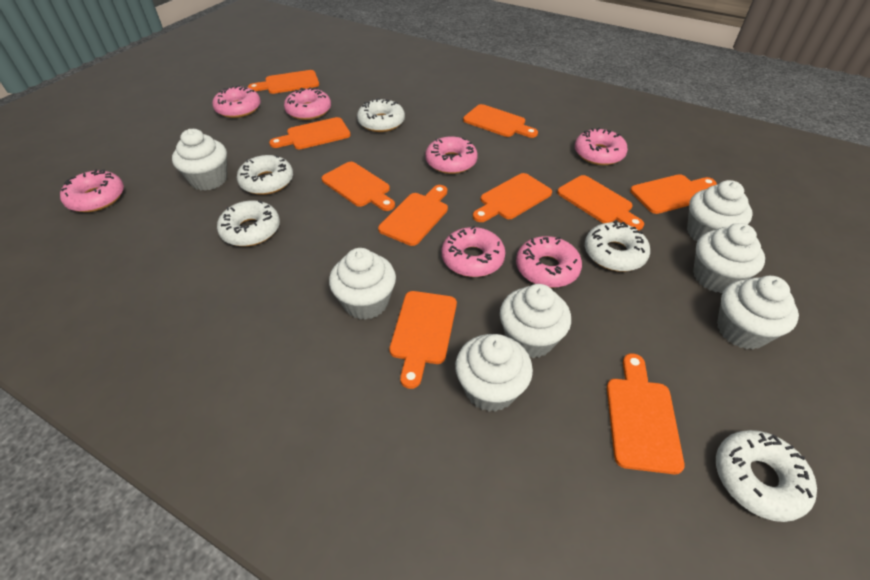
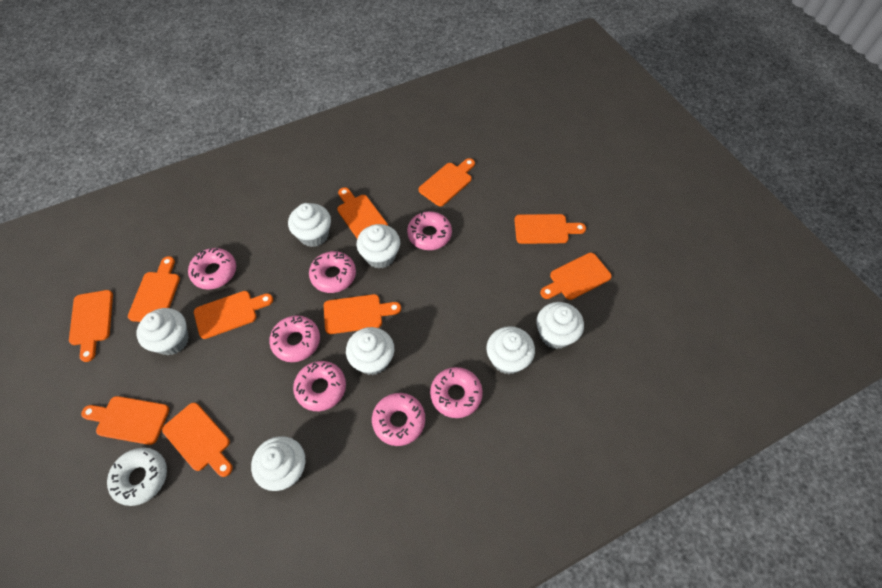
white donut: [217,200,280,246] [237,155,293,195] [357,98,405,132] [585,221,650,272] [716,430,817,522] = 5 -> [107,447,167,506] = 1

